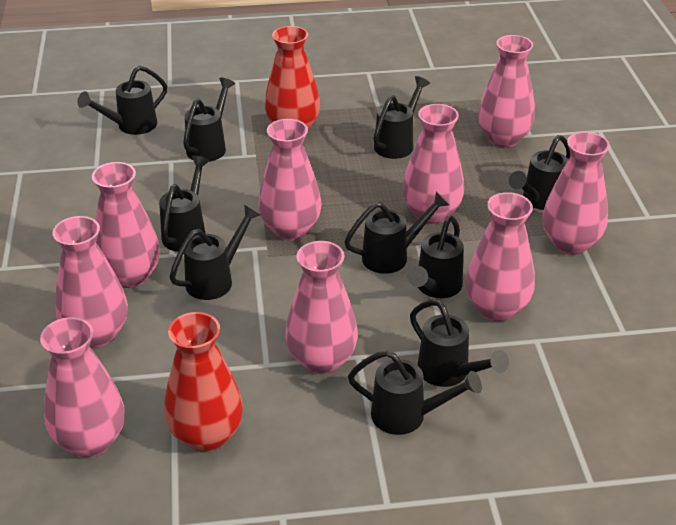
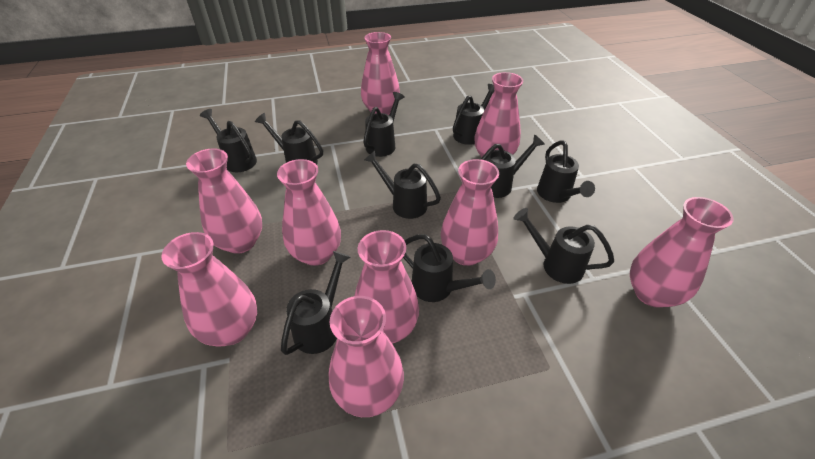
red vase: [164,312,243,452] [265,26,320,130] = 2 -> none = 0

